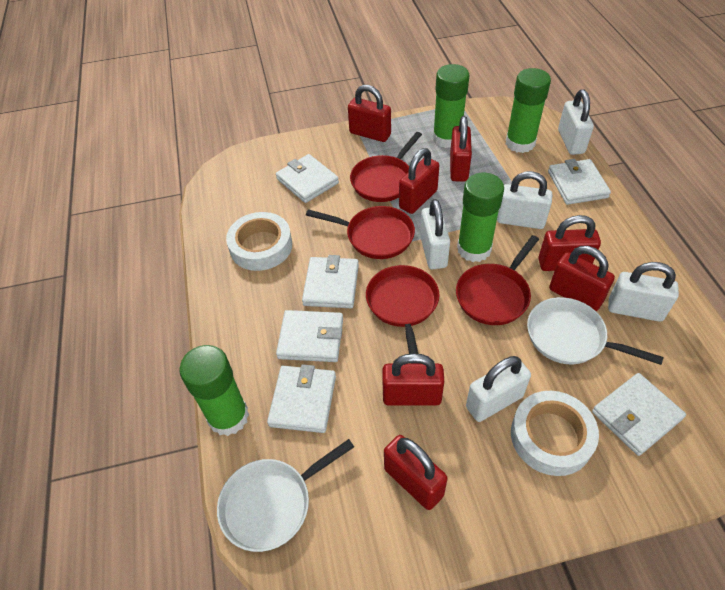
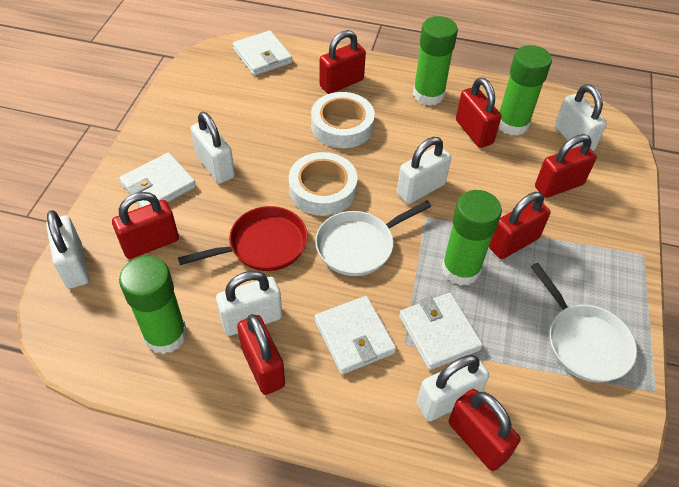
red pan: [306,206,415,259] [350,132,422,202] [366,265,439,364] [456,235,539,325] = 4 -> [178,206,308,271] = 1
white padlock: [420,199,450,269] [466,356,531,422] [497,171,553,229] [558,90,594,155] [608,262,679,322] = 5 -> [46,210,89,289] [191,112,235,184] [216,271,282,336] [397,137,451,204] [417,355,489,421] [555,84,607,151] = 6
white wallet: [267,364,336,433] [276,154,339,203] [276,310,343,362] [302,255,359,308] [548,159,611,205] [592,373,686,456] = 6 -> [119,152,196,207] [233,30,292,76] [314,296,396,375] [399,293,483,370] = 4

